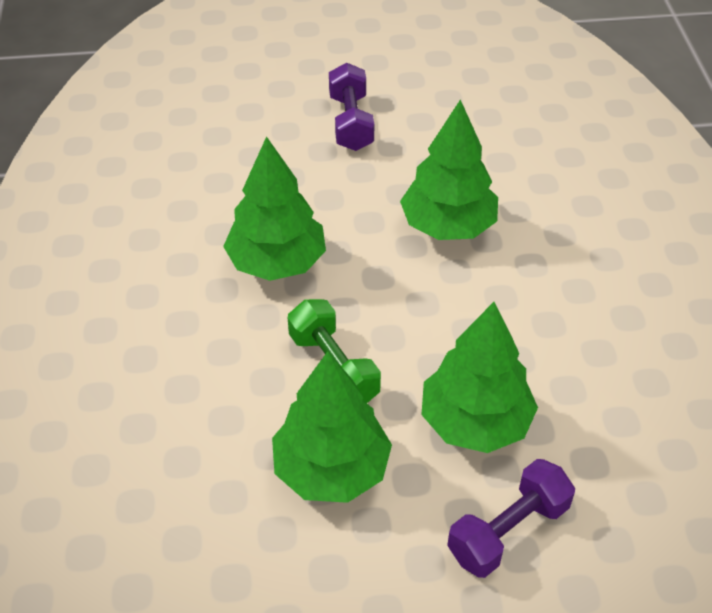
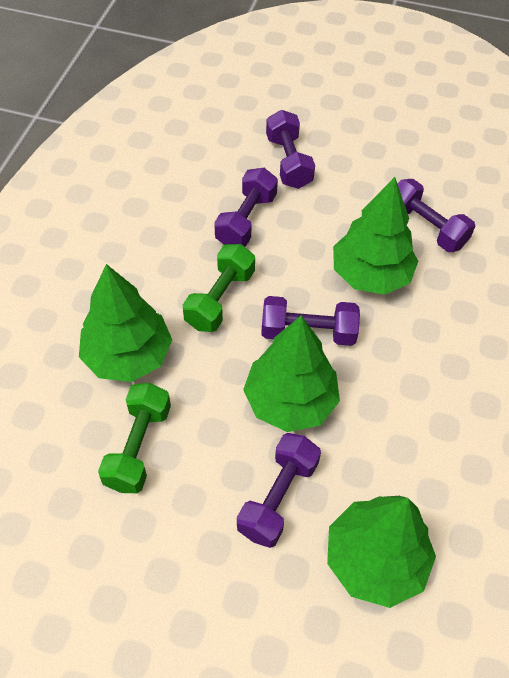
green dumbbell: [288,299,381,403] = 1 -> [98,383,171,493] [183,244,255,332] = 2
purple dumbbell: [329,63,374,151] [447,459,575,578] = 2 -> [214,168,278,247] [237,433,321,548] [261,296,360,346] [266,110,315,189] [398,179,475,252] = 5

